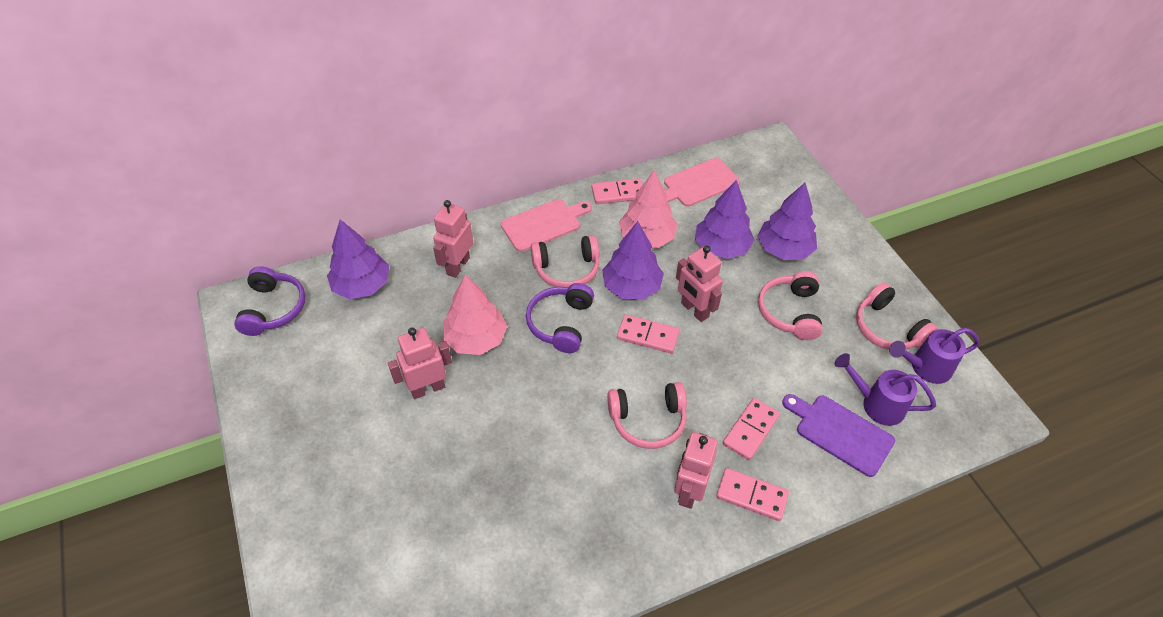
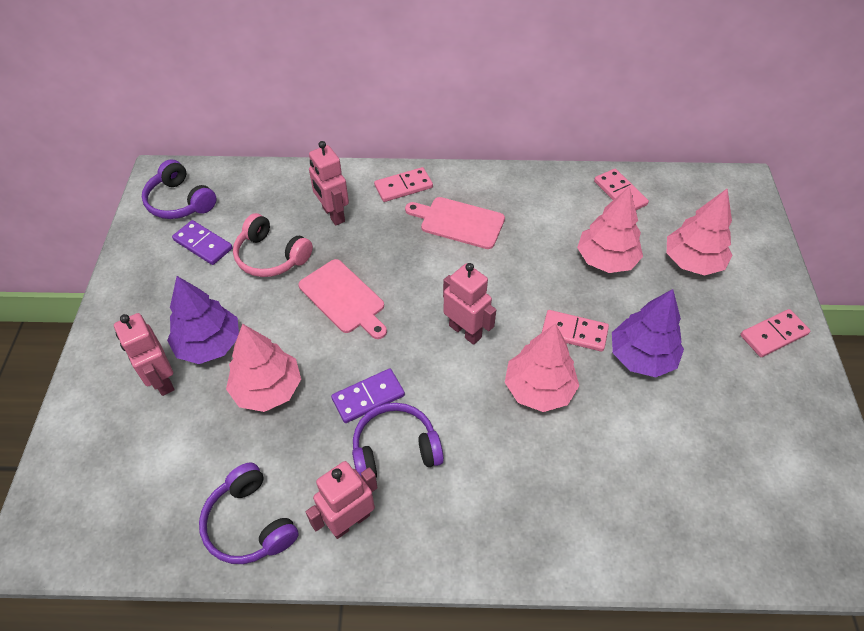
pink headphones: [531,235,599,287] [607,382,687,449] [758,271,823,340] [856,282,938,350] = 4 -> [233,213,313,277] = 1
pink tree: [443,275,507,355] [619,170,678,248] = 2 -> [226,324,301,412] [505,323,579,412] [577,186,643,273] [667,188,732,275] = 4
purple cutting board: [782,394,895,477] = 1 -> none = 0
purple domino: none = 0 -> [172,220,233,265] [331,369,405,423] = 2
purple headphones: [234,266,305,336] [526,283,594,353] = 2 -> [142,159,217,219] [199,463,299,564] [352,403,444,477] = 3
purple tree: [327,219,389,299] [602,221,664,300] [695,180,754,259] [757,183,817,260] = 4 -> [167,276,239,364] [612,289,684,377] = 2
purple watering can: [835,353,936,426] [889,328,980,384] = 2 -> none = 0

